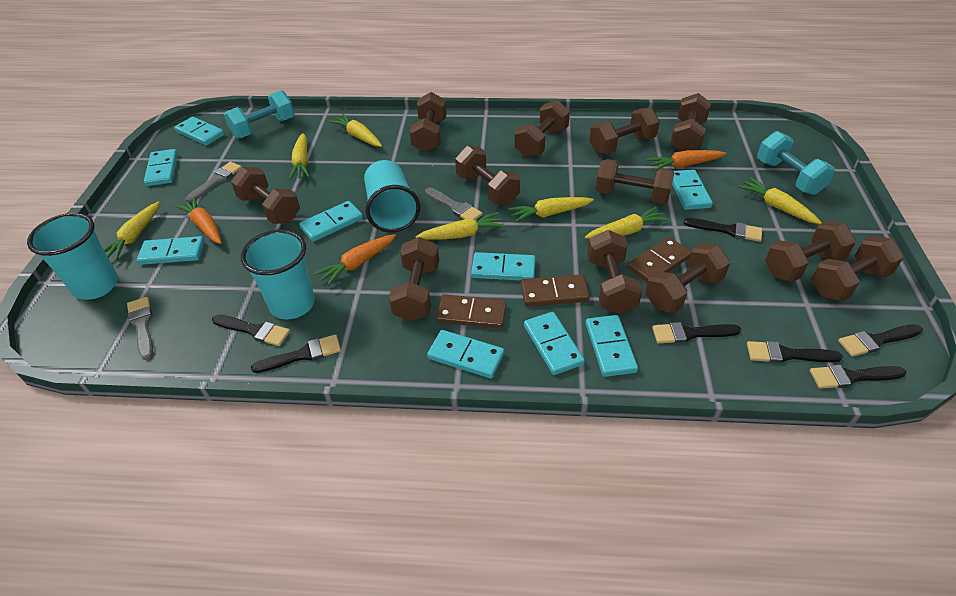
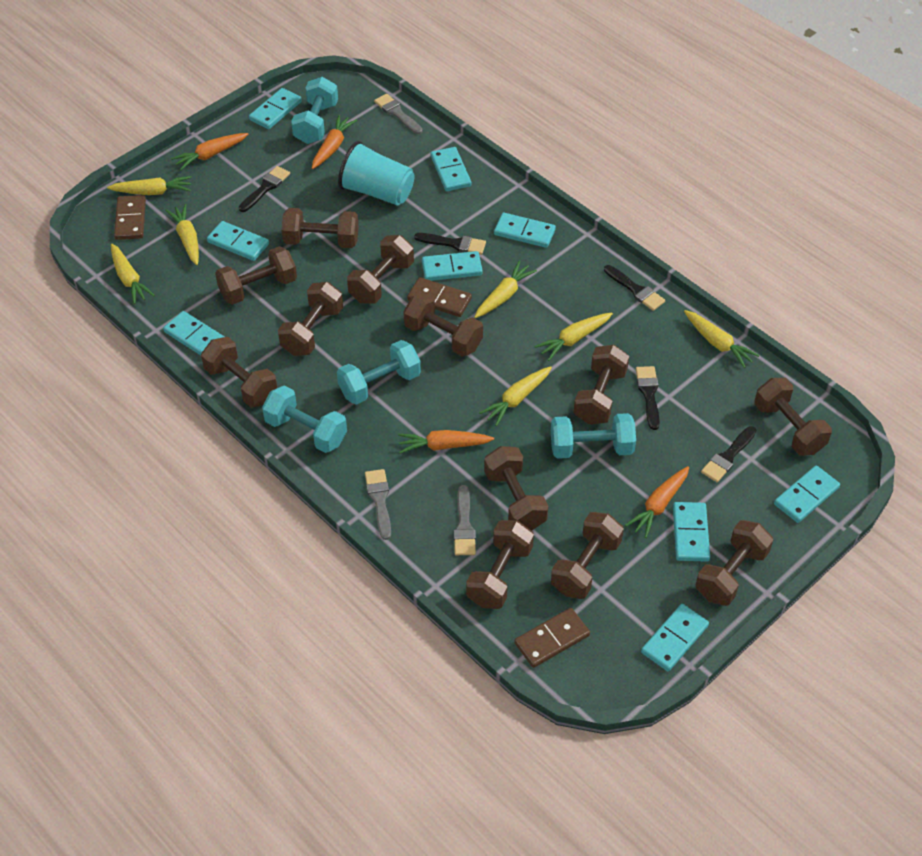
black brush: [212,315,290,346] [251,334,341,373] [652,322,741,343] [684,218,762,242] [747,341,843,363] [810,365,906,389] [838,324,923,357] = 7 -> [239,166,290,212] [414,233,486,255] [604,265,665,311] [636,366,660,430] [701,426,757,482] = 5
orange carrot: [174,196,221,244] [314,234,396,286] [647,150,726,171] = 3 -> [171,133,248,171] [312,115,357,169] [398,430,494,453] [625,466,689,538] = 4
turquoise cup: [27,213,118,300] [241,230,315,319] [364,160,420,232] = 3 -> [338,141,415,206] = 1
turquoise dumbbell: [224,90,295,139] [757,131,835,195] = 2 -> [262,386,347,453] [291,77,338,144] [337,340,421,405] [551,413,636,459] = 4

